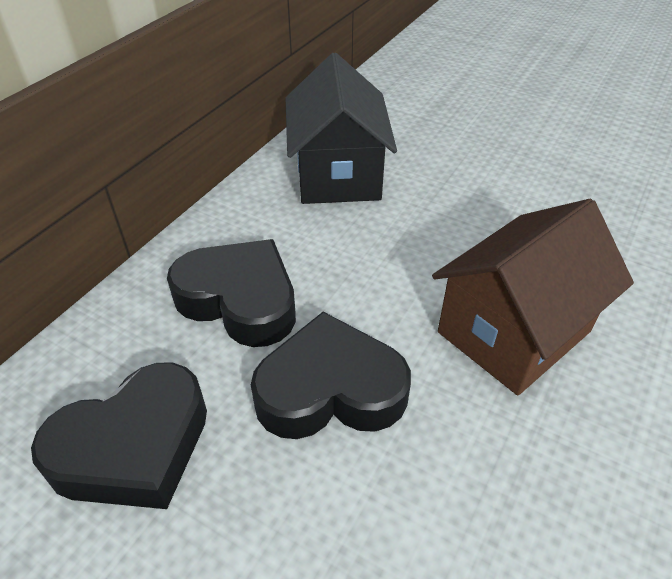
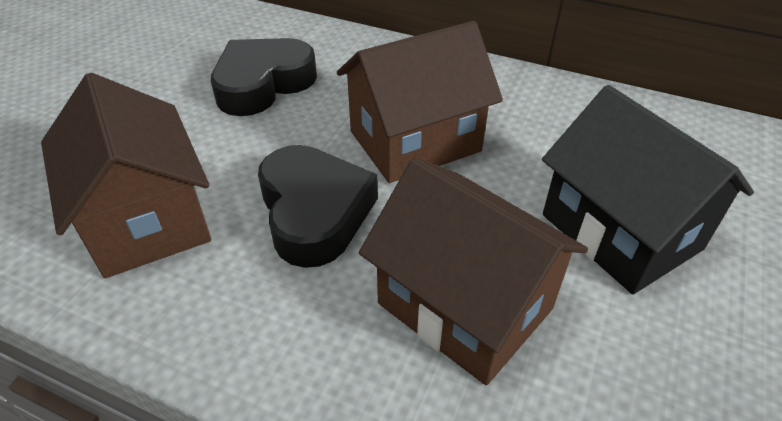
black heart: [31,363,207,509] [167,239,296,347] [251,312,411,439] = 3 -> [211,38,317,116] [258,145,378,268] = 2
brown house: [432,199,634,395] = 1 -> [41,73,211,278] [337,21,503,183] [359,158,588,385] = 3

